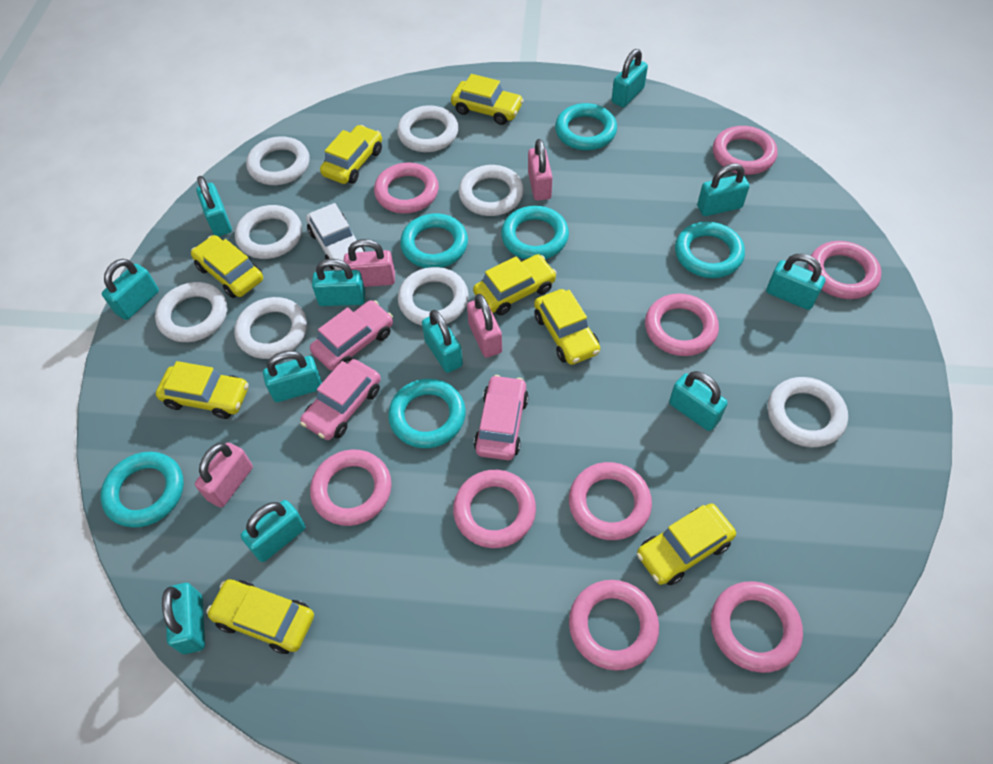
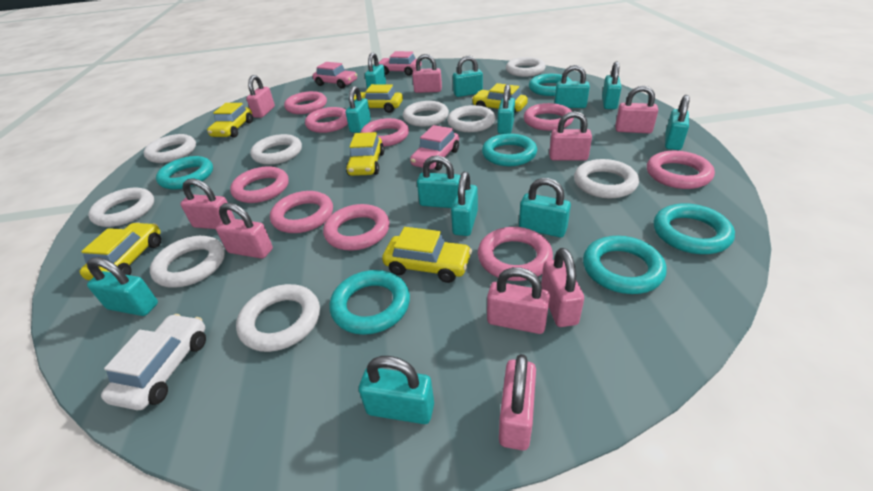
pink padlock: [195,443,253,507] [344,239,395,287] [467,294,502,358] [528,139,553,201] = 4 -> [180,178,235,229] [216,203,273,259] [246,75,275,118] [412,54,442,93] [487,267,550,334] [499,354,536,451] [541,248,584,327] [549,111,592,161] [615,86,658,133] = 9
turquoise padlock: [102,259,159,320] [162,583,205,654] [196,176,232,237] [241,500,306,562] [263,351,322,402] [312,259,365,306] [422,310,463,373] [611,49,648,107] [669,371,728,431] [697,163,750,216] [766,253,825,310] = 11 -> [87,257,158,316] [346,86,371,133] [359,356,434,424] [365,53,386,89] [417,155,460,208] [451,172,478,236] [453,56,483,97] [497,84,515,134] [519,178,571,237] [554,65,590,108] [602,62,621,109] [665,95,690,150] = 12
white ring: [155,282,227,342] [234,297,307,359] [235,205,302,259] [246,136,309,185] [397,105,459,152] [398,267,469,326] [459,165,524,216] [768,377,848,447] = 8 -> [88,188,154,227] [143,134,196,163] [150,236,225,288] [236,284,320,352] [250,134,302,165] [403,101,449,127] [447,105,495,132] [506,57,546,77] [574,159,639,198] = 9
yellow car: [156,361,248,419] [191,235,263,298] [206,579,314,654] [320,125,382,184] [451,74,524,125] [473,254,557,316] [534,289,600,365] [637,503,736,585] = 8 -> [80,222,161,280] [207,103,253,138] [346,132,384,176] [354,84,403,113] [382,227,472,283] [472,83,528,113] = 6

